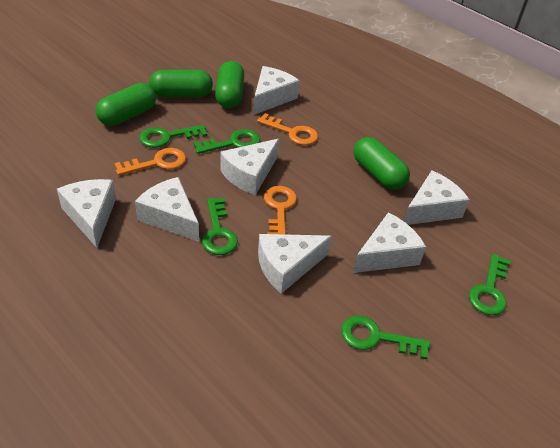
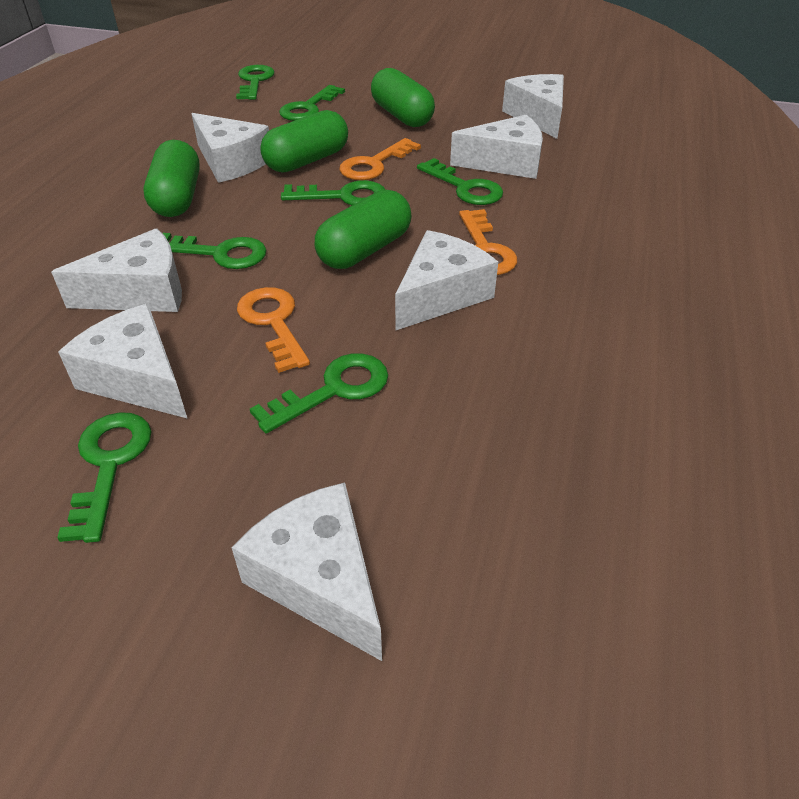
green key: [139,125,207,148] [193,129,260,154] [202,198,238,255] [341,316,430,359] [469,254,510,315] = 5 -> [57,412,152,543] [162,233,266,269] [236,65,274,100] [250,353,388,433] [279,85,345,121] [281,180,385,206] [417,158,503,205] = 7

